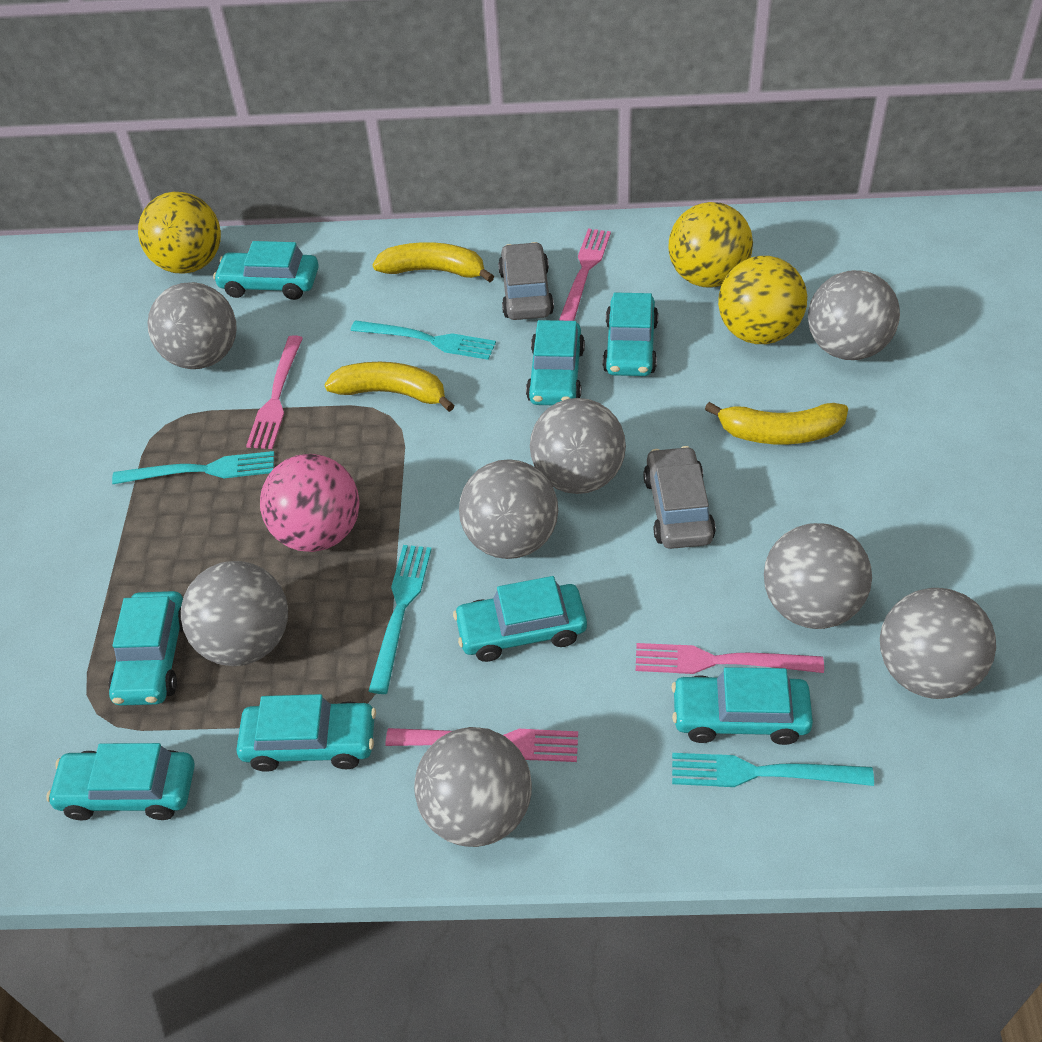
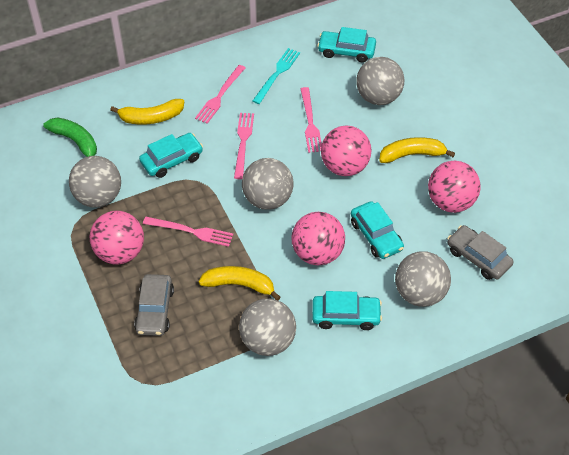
green banana: none = 0 -> [43,117,97,157] = 1
grey ball: [147,282,237,369] [181,561,288,666] [414,727,532,847] [459,459,558,559] [530,398,626,494] [764,523,872,629] [808,270,900,360] [880,588,996,699] = 8 -> [69,156,121,208] [239,299,296,356] [242,158,293,210] [356,57,405,105] [395,251,451,307] = 5
pink ball: [260,454,359,552] = 1 -> [89,211,144,265] [292,212,345,265] [321,125,372,176] [428,161,481,213] = 4
turquoise car: [46,743,195,820] [109,591,183,706] [213,241,319,300] [236,694,376,772] [453,576,587,662] [526,320,585,405] [602,292,658,376] [671,667,813,745] = 8 -> [139,133,203,178] [312,291,382,330] [317,27,376,63] [351,201,404,259] = 4
turquoise fork: [112,451,274,484] [351,320,496,360] [369,545,432,694] [672,753,874,787] = 4 -> [253,48,300,104] = 1
yellow ball: [138,192,221,274] [668,202,753,288] [718,256,807,344] = 3 -> none = 0

